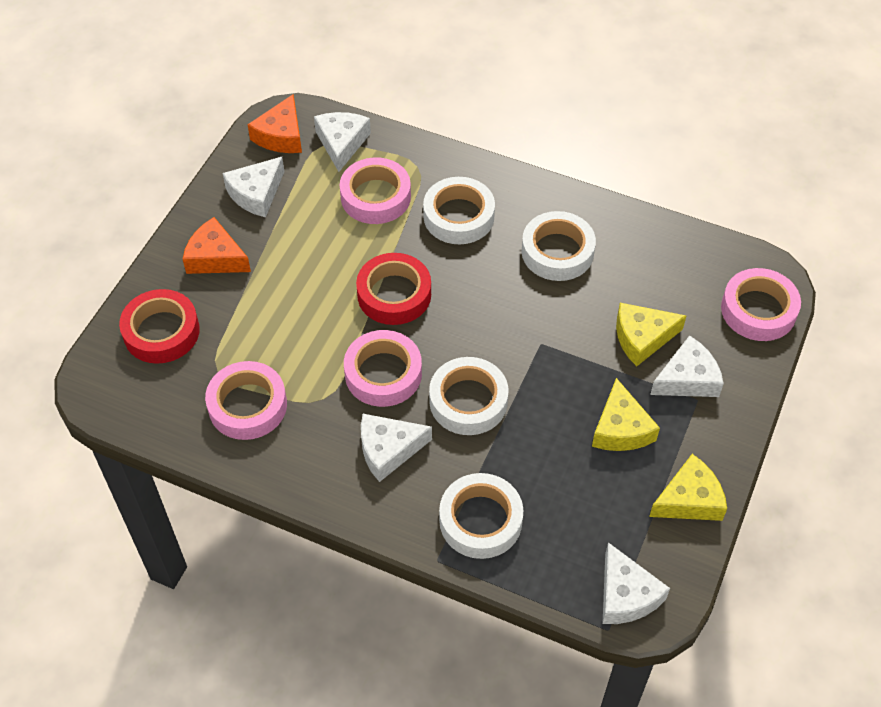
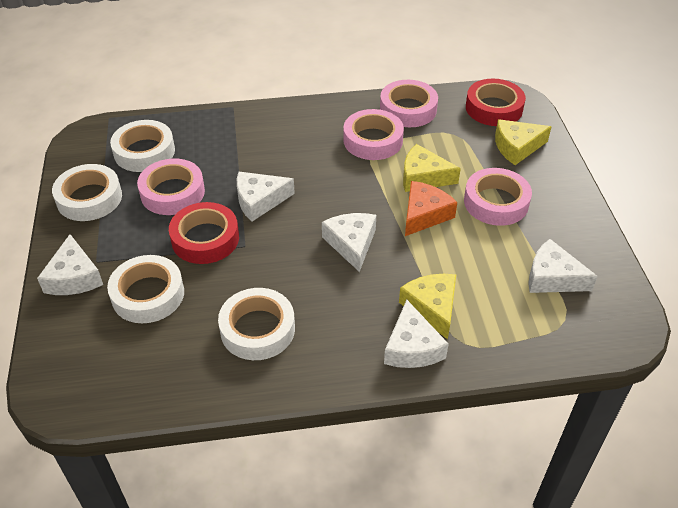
orange cheese: [183,217,251,274] [247,94,302,153] = 2 -> [405,181,457,236] = 1

